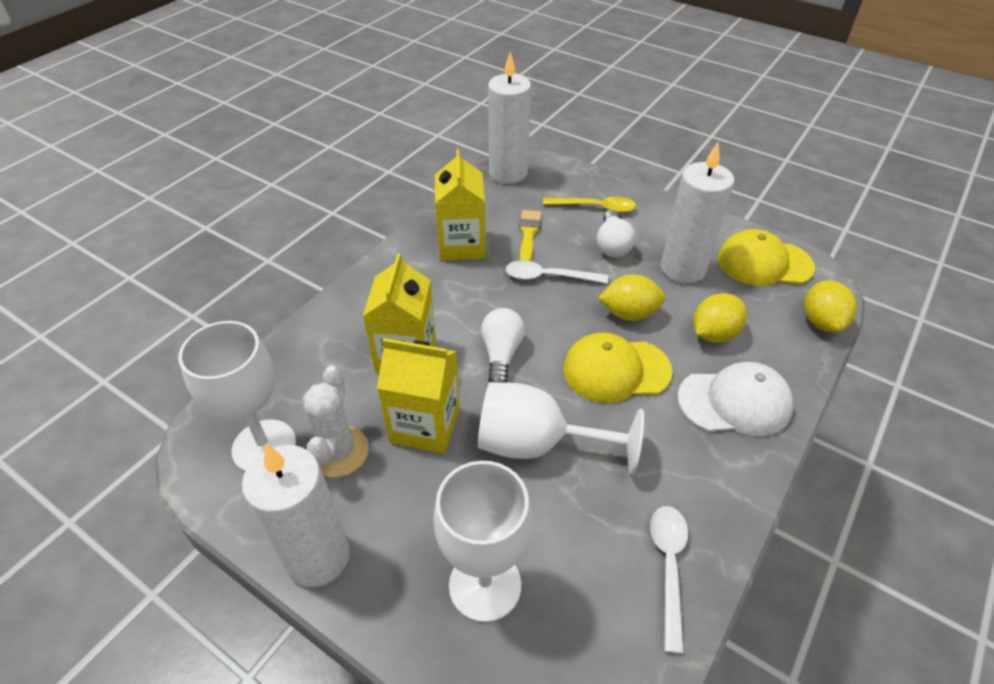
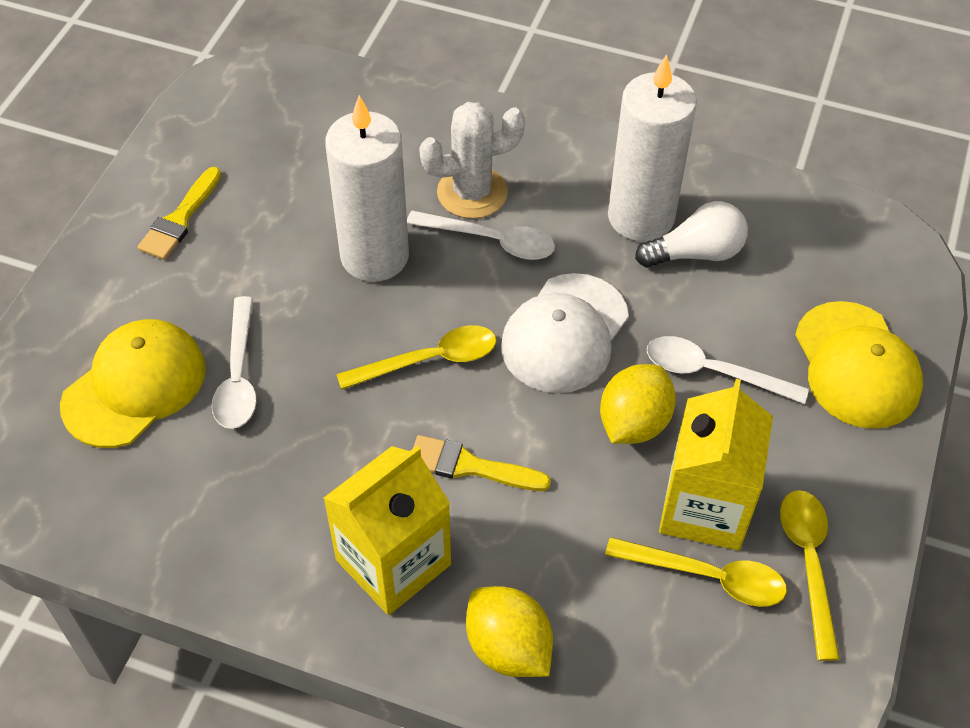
white candle: [242,444,350,587] [488,52,531,184] [661,142,734,284] = 3 -> [325,95,409,282] [608,54,697,242] = 2
white goblet: [179,321,296,471] [433,461,532,622] [478,382,644,474] = 3 -> none = 0
white light bulb: [481,308,525,383] [597,210,636,257] = 2 -> [635,201,748,268] = 1
white spoon: [505,260,608,284] [650,506,688,654] = 2 -> [212,296,257,429] [407,211,555,260] [647,336,809,404] = 3
yellow brush: [519,210,542,261] = 1 -> [137,167,221,260] [413,435,551,491] = 2
yellow carton: [363,253,436,373] [377,338,460,454] [435,149,486,261] = 3 -> [323,446,451,615] [659,379,773,550] = 2
yellow lemon: [598,274,665,321] [693,293,747,343] [804,280,857,332] = 3 -> [466,586,553,677] [600,364,676,444] = 2
yellow spoon: [543,196,636,213] = 1 -> [336,325,497,390] [605,537,787,607] [780,490,840,661] = 3

